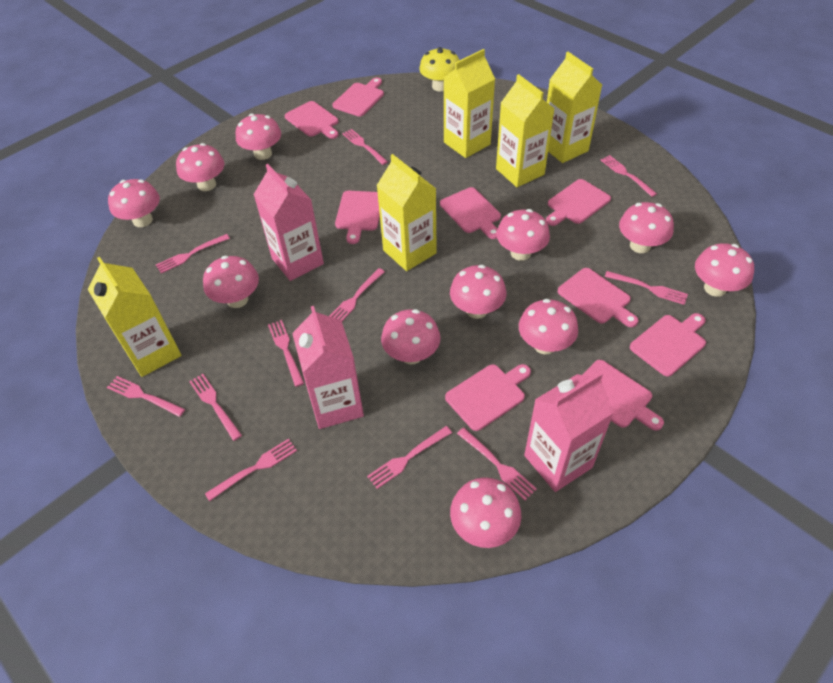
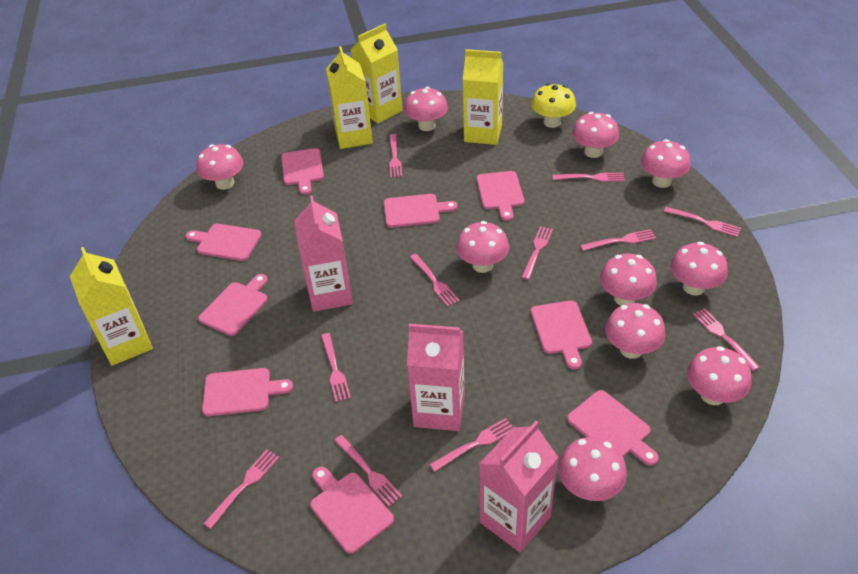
pink mushroom: [108,179,160,227] [176,143,224,191] [203,256,259,308] [236,114,281,160] [381,309,441,364] [450,265,506,319] [450,477,521,548] [496,209,550,261] [519,299,578,355] [619,202,674,253] [695,243,754,297] = 11 -> [196,144,243,190] [404,87,448,131] [456,221,509,273] [558,437,627,501] [572,112,619,158] [600,254,657,306] [605,303,665,359] [641,139,691,188] [670,242,728,296] [687,346,752,405] = 10
yellow carton: [88,257,181,377] [376,154,437,271] [444,49,495,158] [496,74,555,187] [547,52,602,163] = 5 -> [70,247,153,366] [326,46,373,149] [351,24,402,124] [463,49,503,145] = 4

